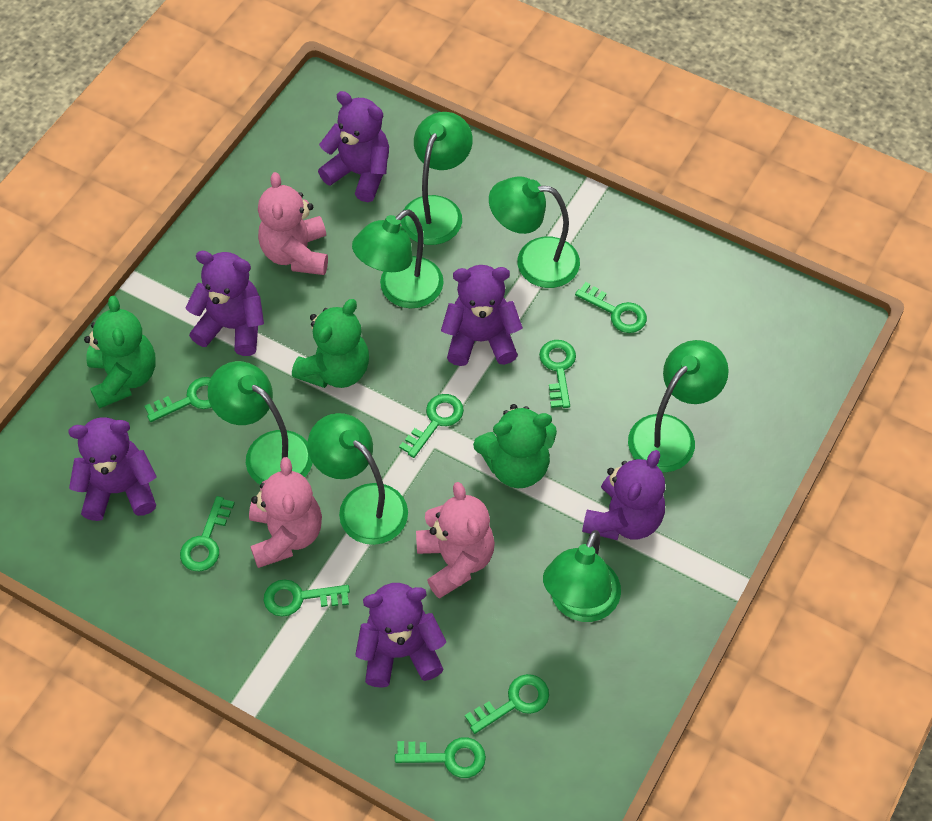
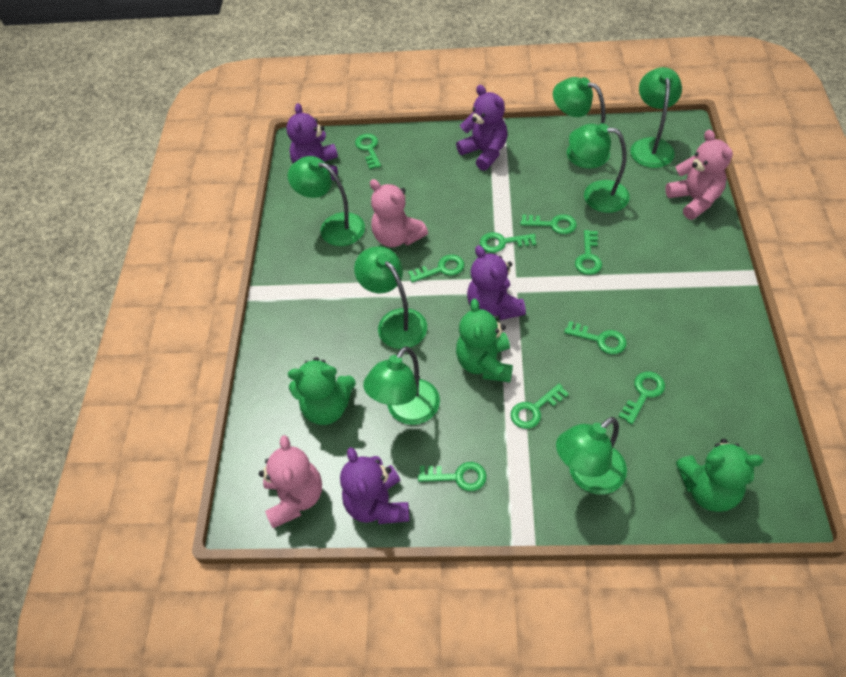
green key: [144,377,212,422] [180,496,235,571] [264,580,350,616] [395,737,486,778] [399,394,464,458] [465,674,549,734] [539,340,576,408] [575,282,647,333] = 8 -> [355,134,381,169] [408,254,464,283] [418,462,487,491] [480,232,536,253] [510,384,569,429] [520,214,577,234] [564,321,627,355] [575,230,602,275] [618,372,665,424] = 9
purple teddy bear: [68,417,157,521] [185,251,264,356] [318,91,389,202] [355,583,446,688] [441,265,523,366] [582,450,665,540] = 6 -> [286,103,338,180] [340,447,409,524] [456,85,507,171] [467,245,526,320] = 4

